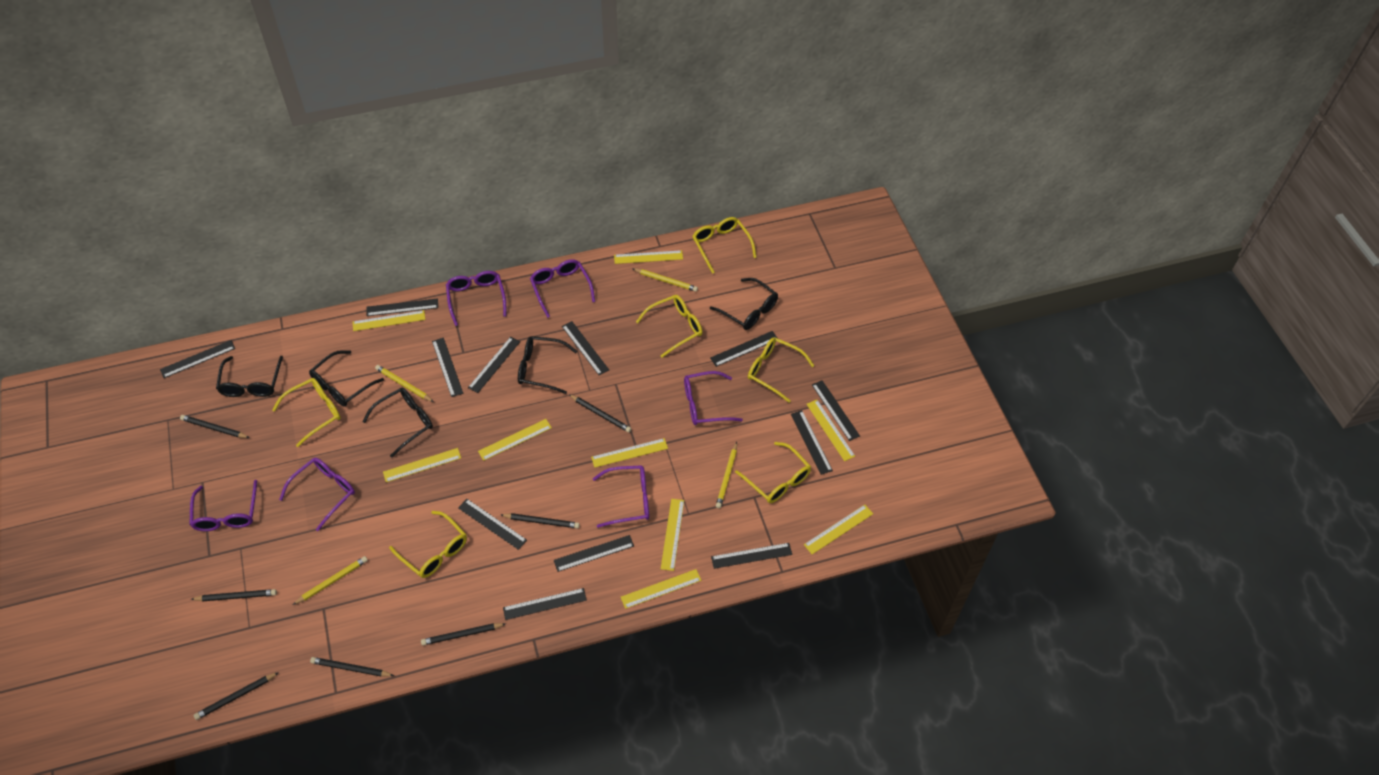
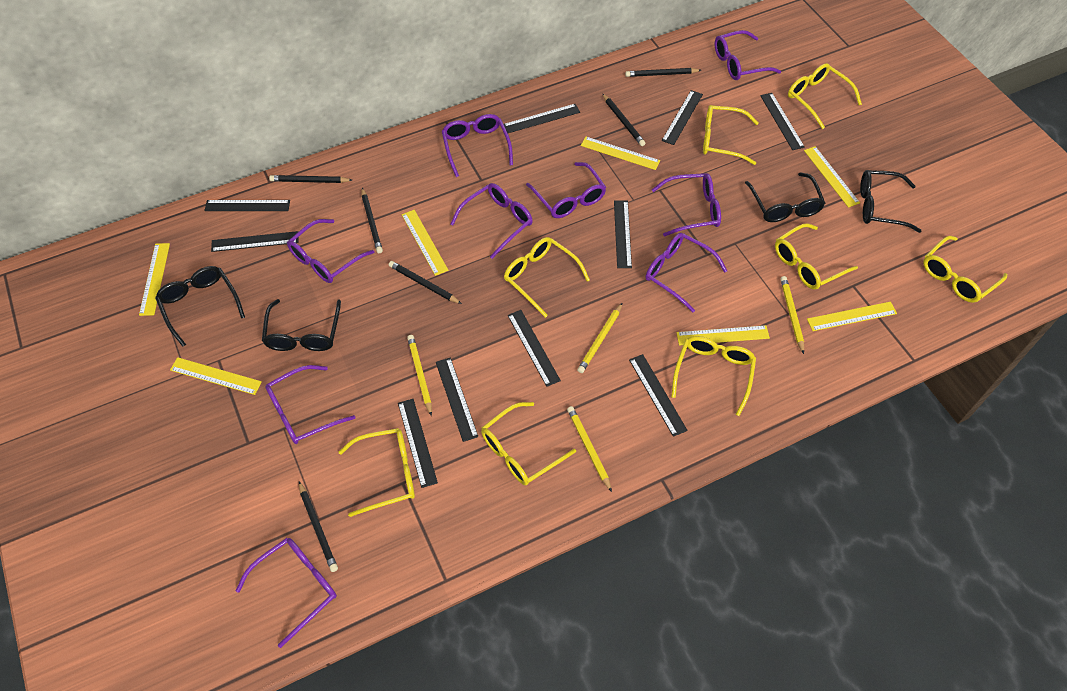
black glasses: [216,356,283,397] [309,350,384,407] [362,388,433,457] [518,336,577,394] [710,278,778,330] = 5 -> [155,266,245,347] [262,299,341,351] [745,172,825,222] [860,170,921,233] = 4
black pencil: [180,415,249,438] [191,589,277,601] [194,672,279,720] [310,657,394,677] [421,623,505,645] [501,513,580,528] [569,395,631,432] = 7 -> [269,175,352,183] [299,481,338,572] [362,188,383,253] [389,261,462,304] [602,93,645,146] [625,68,701,77] = 6
black ruler: [160,340,235,378] [366,299,438,316] [432,338,463,397] [458,499,527,550] [468,337,520,393] [503,588,587,620] [554,535,634,572] [562,321,609,375] [710,331,777,367] [711,543,792,569] [791,410,833,475] [812,380,860,441] = 12 -> [204,200,290,211] [211,231,298,252] [398,399,438,488] [436,358,478,442] [504,104,580,133] [508,310,561,387] [614,200,632,268] [629,354,688,437] [662,90,703,145] [760,93,805,150] = 10
purple glasses: [189,480,257,531] [279,458,355,531] [446,271,507,326] [530,259,595,318] [593,465,649,528] [684,371,743,425] = 6 -> [236,538,337,648] [265,365,355,444] [287,219,374,283] [442,114,513,177] [451,183,533,259] [526,162,606,218] [646,233,727,312] [652,173,721,237] [715,30,781,80] = 9
yellow glasses: [272,378,341,447] [389,511,467,578] [636,295,703,358] [692,217,757,274] [735,442,811,503] [748,337,814,403] = 6 -> [339,428,415,517] [481,402,576,485] [504,237,590,318] [671,336,756,416] [703,105,759,165] [775,223,858,290] [788,63,862,129] [923,236,1007,303] = 8
yellow ruler: [353,310,425,331] [383,448,461,482] [478,419,552,461] [591,438,668,468] [614,250,683,264] [621,569,701,609] [661,499,684,571] [804,505,873,554] [806,400,855,461] = 9 -> [139,243,170,316] [170,357,262,395] [402,210,448,276] [581,137,660,170] [677,325,770,346] [804,146,860,208] [807,302,897,331] = 7

